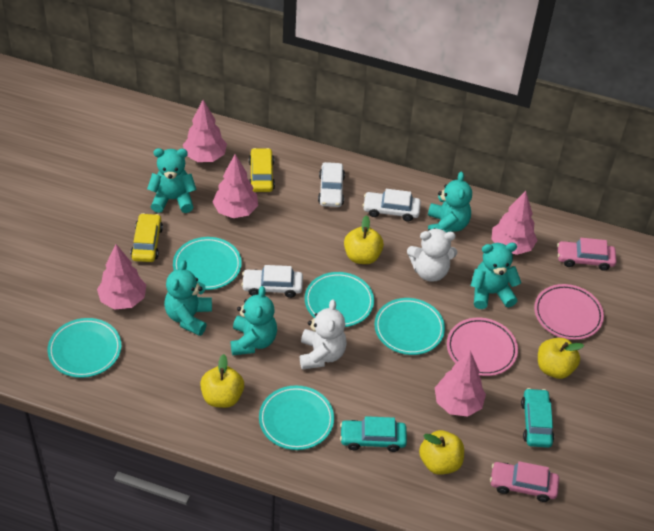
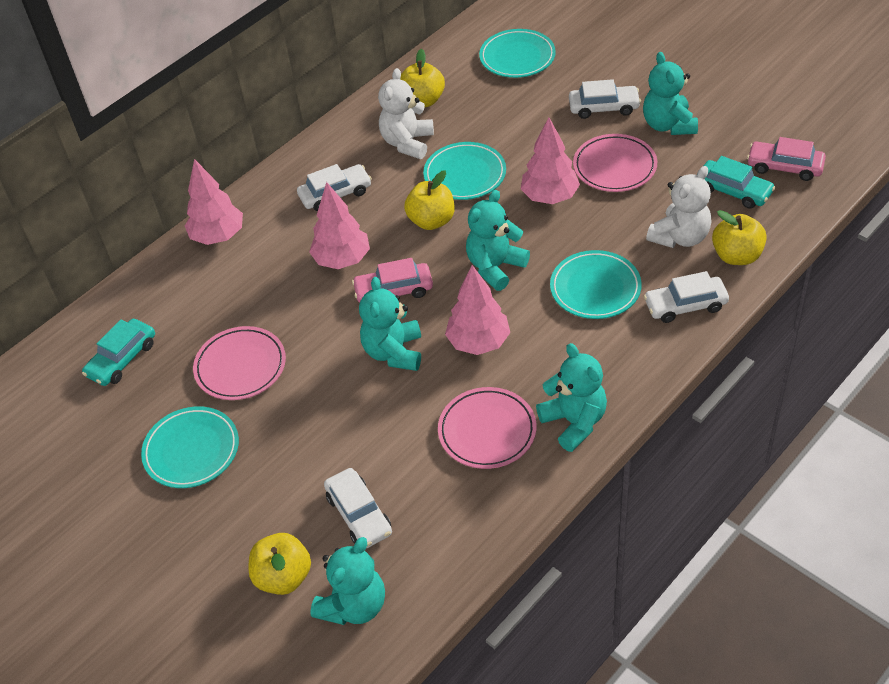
pink plate: [447,318,518,376] [534,284,604,340] = 2 -> [193,326,286,400] [438,387,537,469] [573,134,657,192] = 3
pink tree: [97,244,146,309] [183,100,227,162] [212,154,258,218] [435,351,486,417] [492,191,538,255] = 5 -> [185,159,243,245] [309,182,370,269] [445,265,510,355] [521,117,580,204] = 4
turquoise plate: [48,318,121,378] [173,237,242,290] [259,386,334,450] [305,272,374,327] [374,298,445,355] = 5 -> [141,406,239,488] [423,142,506,200] [479,29,556,78] [550,250,642,319] = 4
white car: [241,265,303,298] [318,162,345,207] [363,189,421,221] = 3 -> [297,164,372,211] [324,468,392,548] [569,79,641,119] [644,271,729,323] = 4
yellow car: [130,213,163,262] [249,148,275,192] = 2 -> none = 0

